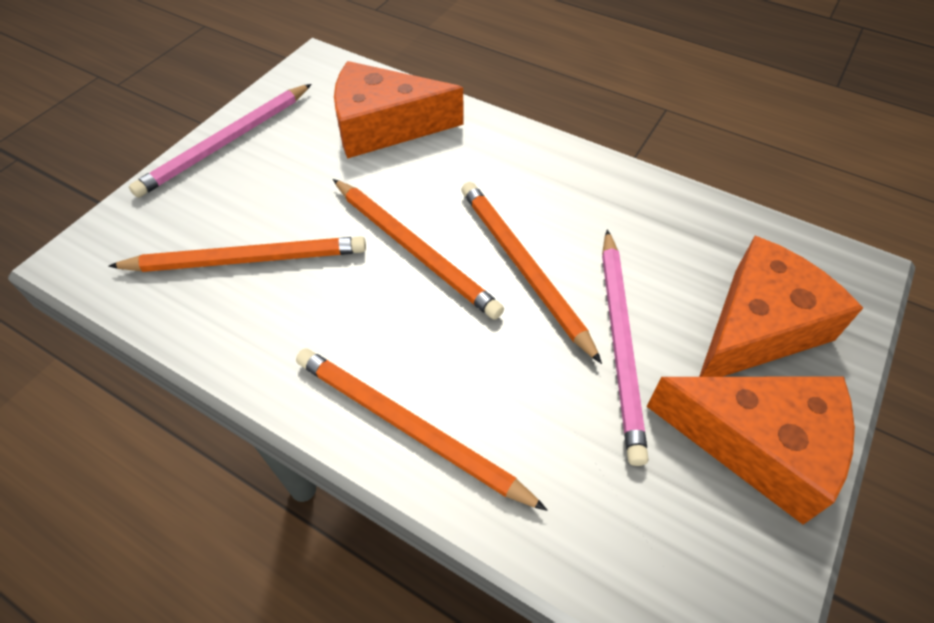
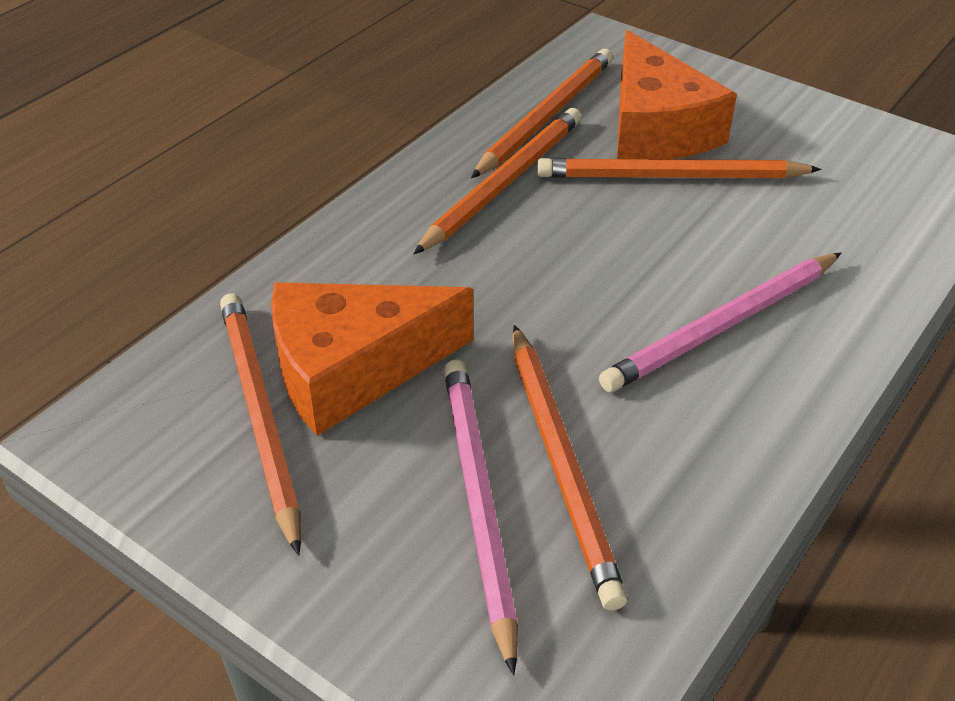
orange cheese: [334,61,464,159] [647,376,855,525] [699,236,863,377] = 3 -> [271,282,473,436] [617,30,737,159] = 2
orange pencil: [108,236,366,272] [296,348,548,511] [333,179,504,319] [461,182,602,364] = 4 -> [220,293,301,556] [414,108,581,254] [471,49,613,178] [513,325,628,611] [537,158,821,178] = 5

